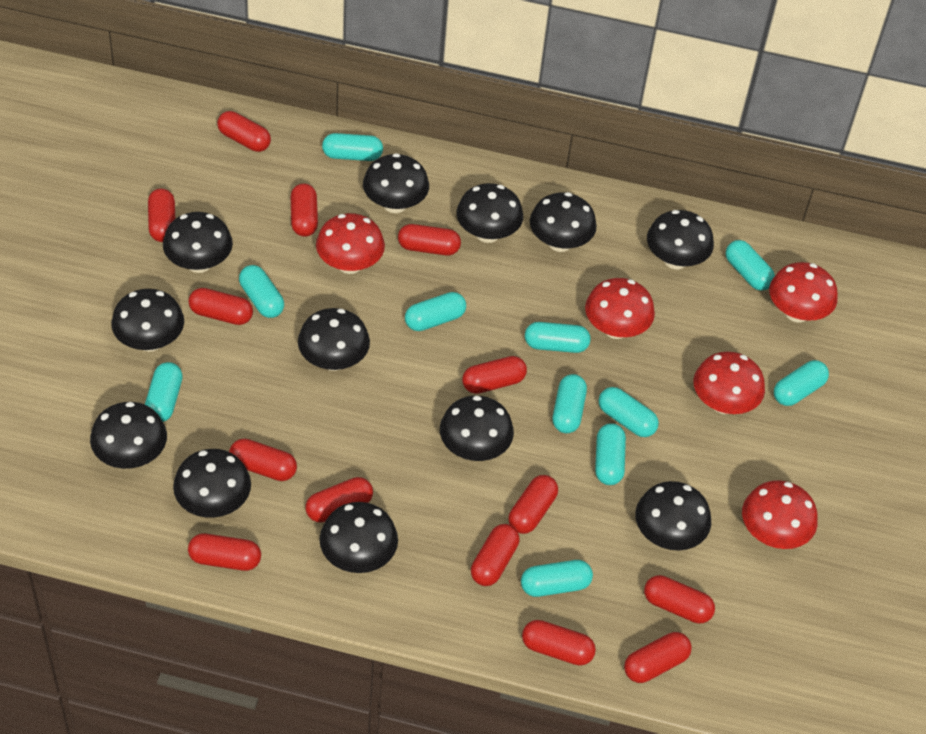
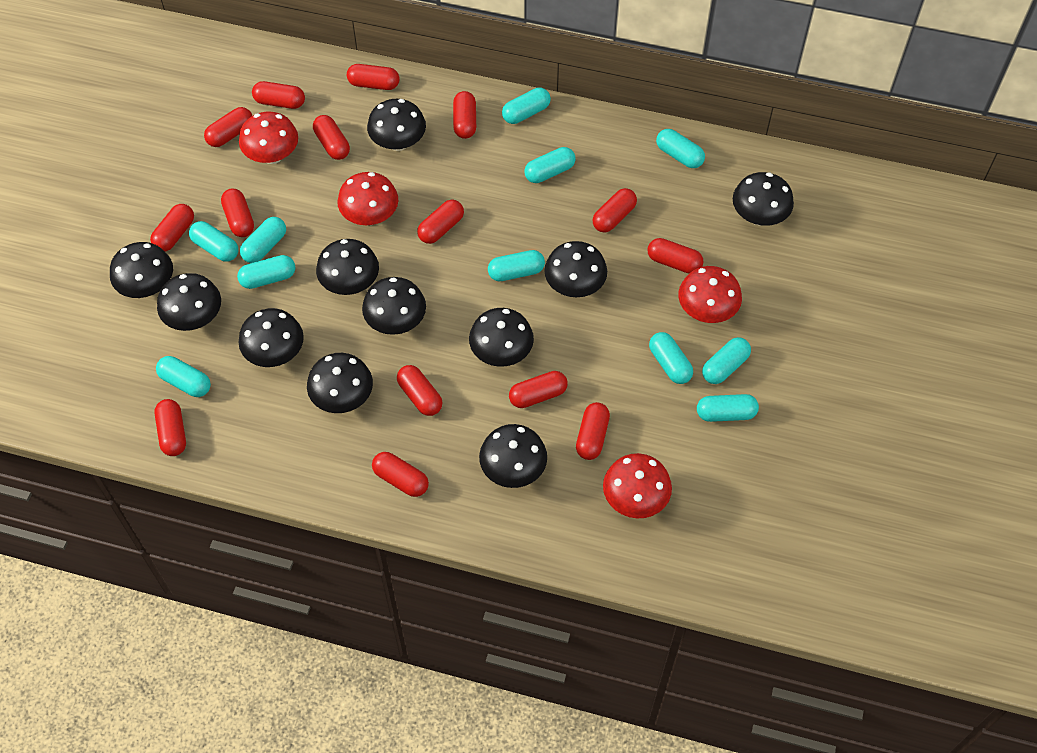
black mushroom: [90,402,167,469] [111,289,184,352] [163,212,233,273] [173,449,251,518] [298,308,370,371] [320,502,398,573] [363,153,429,213] [440,396,514,461] [456,183,523,243] [530,192,597,252] [635,481,711,550] [647,210,714,269] = 12 -> [110,242,173,298] [157,273,221,331] [238,308,304,367] [307,353,373,413] [316,239,379,295] [362,277,426,335] [367,99,426,151] [469,308,534,367] [479,424,547,488] [544,241,607,297] [733,172,794,226] = 11
red capsule: [148,189,176,242] [188,533,261,571] [189,288,253,325] [217,111,271,152] [229,438,297,481] [291,183,318,237] [306,477,373,523] [398,224,461,255] [462,356,527,394] [471,524,520,586] [509,475,558,534] [522,620,596,665] [624,632,692,683] [644,575,715,624] = 14 -> [150,204,194,252] [154,399,186,456] [204,107,252,147] [221,189,254,237] [252,81,305,109] [313,115,350,160] [347,64,400,90] [372,452,429,497] [397,365,442,416] [417,200,464,244] [453,91,476,139] [509,371,568,408] [576,402,610,460] [592,188,637,233] [647,238,704,273] = 15
red mushroom: [316,213,385,274] [585,278,655,339] [694,352,765,414] [742,480,818,549] [769,262,838,322] = 5 -> [239,112,298,164] [337,172,398,225] [603,453,672,518] [678,266,742,323] = 4

